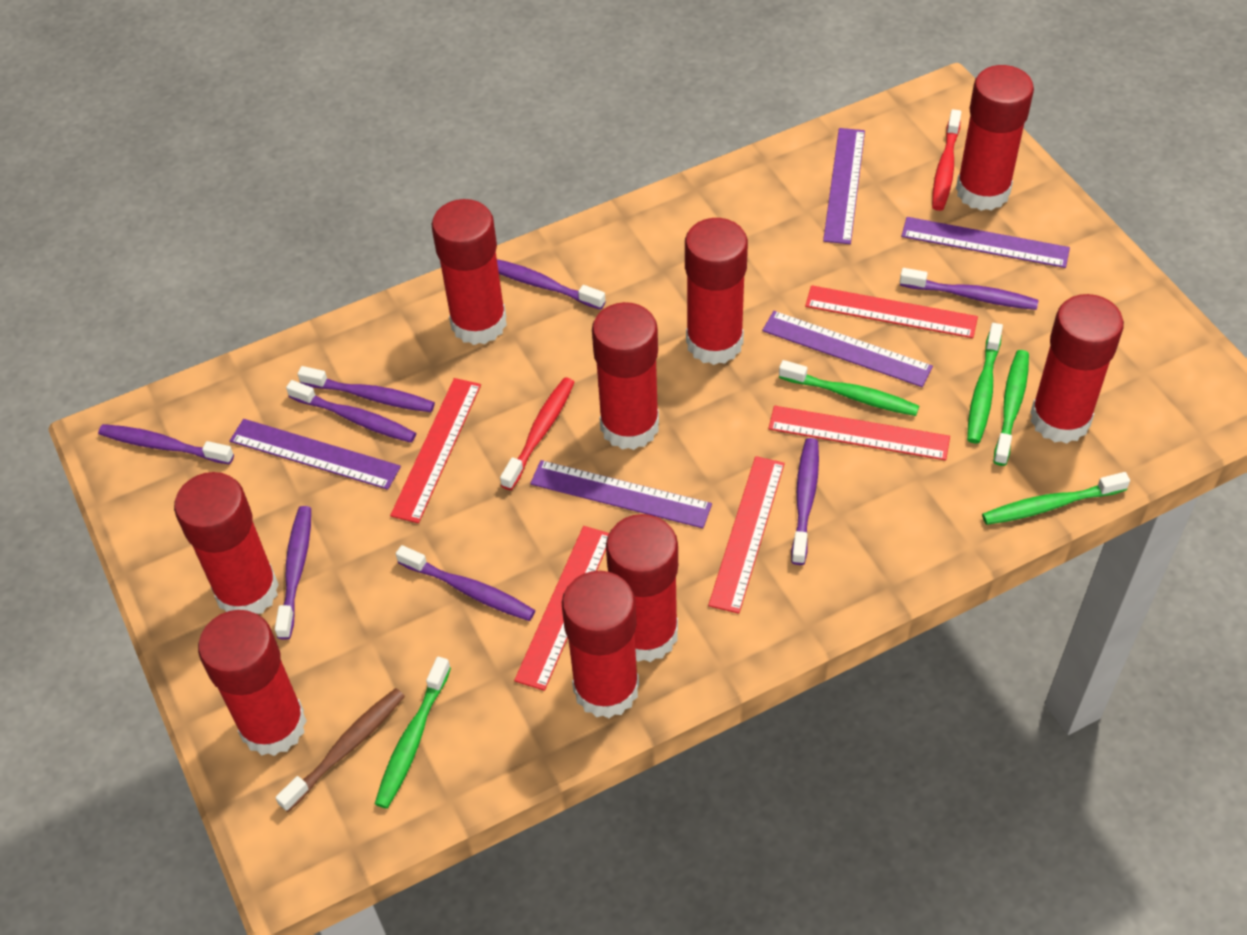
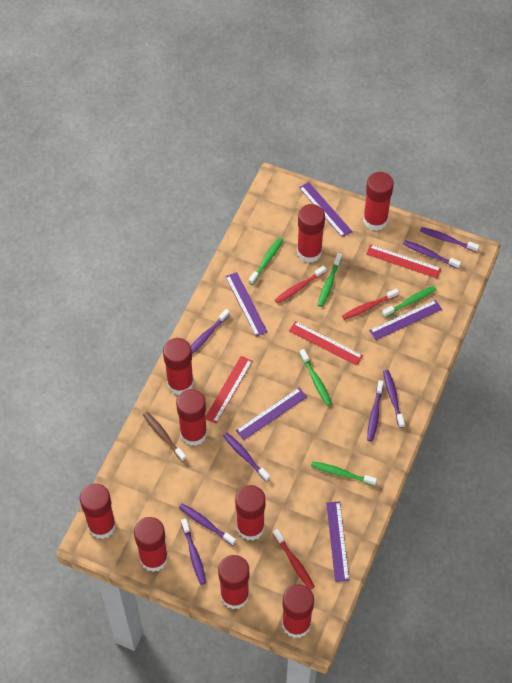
red ruler: [390,378,481,523] [514,526,609,691] [708,456,785,614] [768,406,950,460] [805,285,978,338] = 5 -> [205,356,253,424] [289,321,363,366] [366,245,441,278] = 3
red toothbrush: [500,377,575,490] [932,109,961,211] = 2 -> [273,529,315,590] [275,266,327,304] [342,288,399,320] = 3

